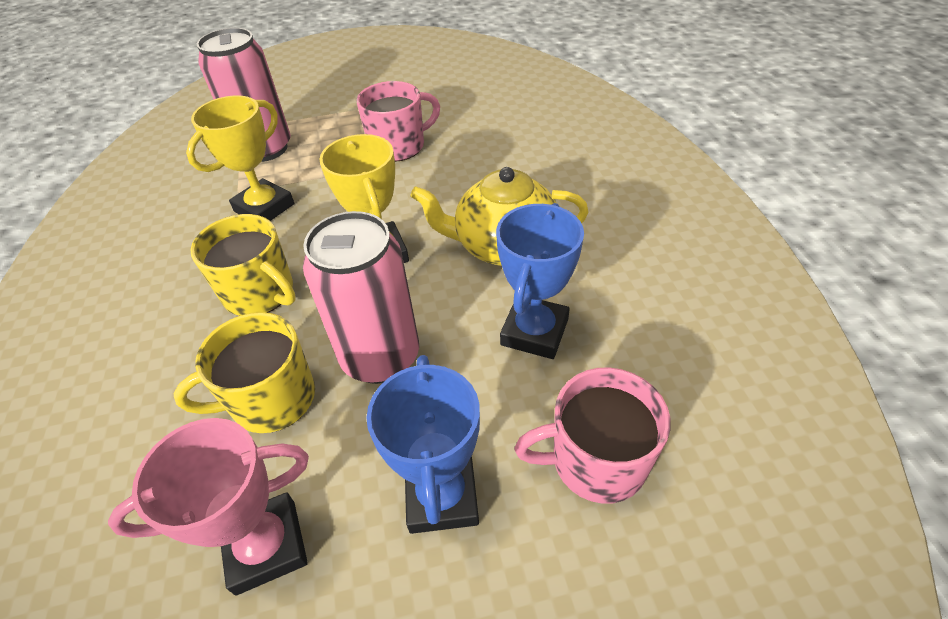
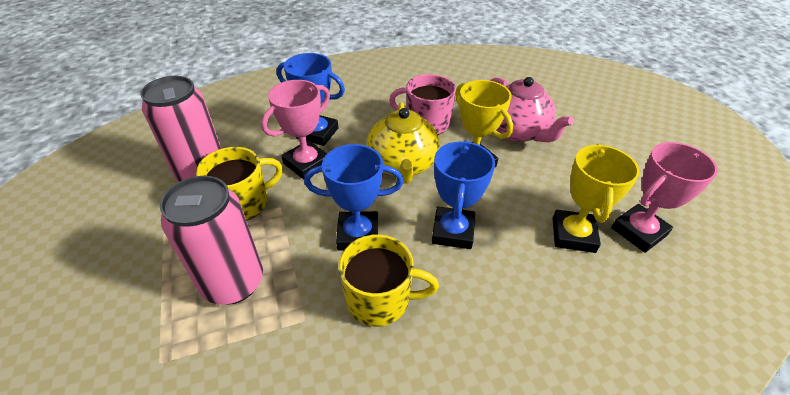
blue trophy: [366,355,480,534] [496,203,584,359] = 2 -> [277,53,345,146] [304,144,404,251] [432,140,495,249] = 3
pink mug: [356,81,440,162] [514,367,671,504] = 2 -> [389,74,456,135] = 1
pink teapot: none = 0 -> [490,77,574,142] = 1
pink trophy: [108,418,309,596] = 1 -> [261,80,330,179] [611,142,718,253] = 2

